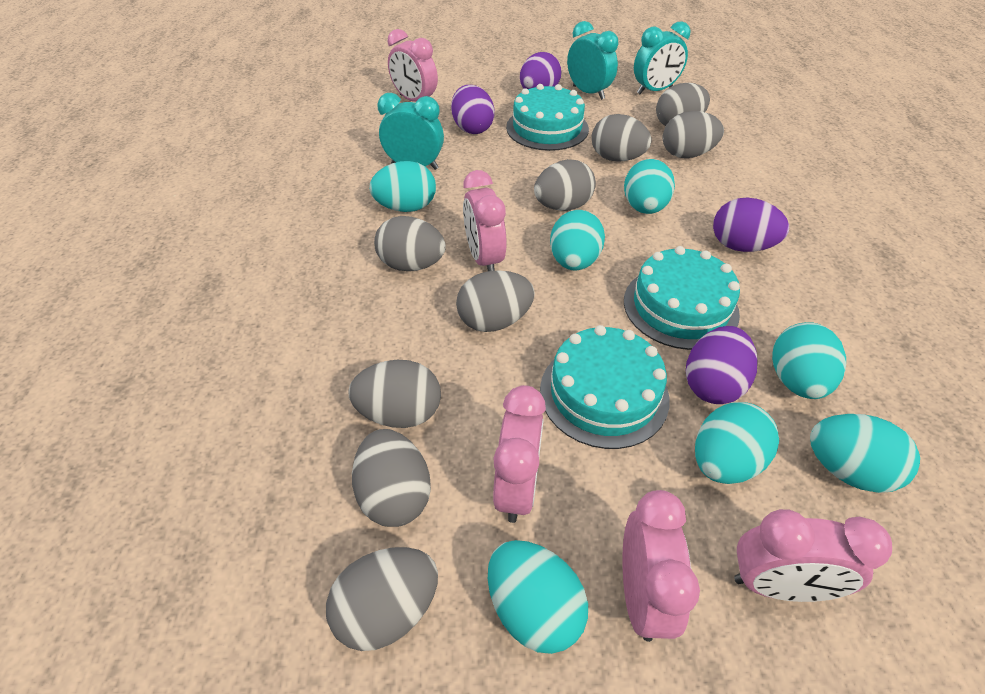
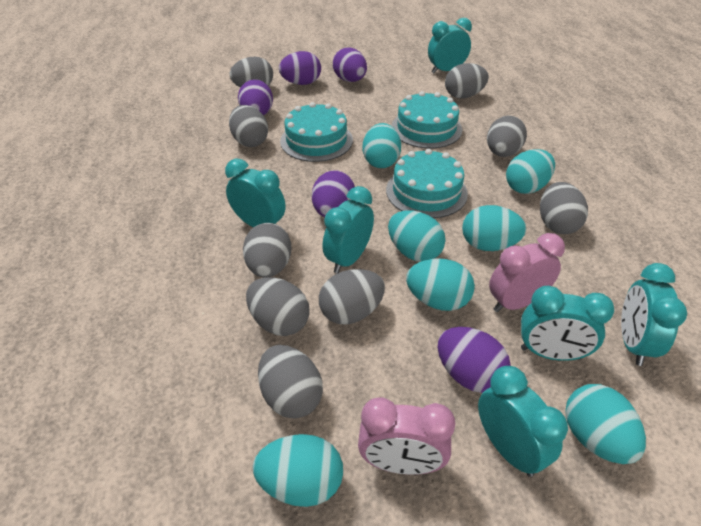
pink clock: [388,29,438,102] [463,170,507,271] [493,385,546,523] [622,490,700,642] [734,509,892,602] = 5 -> [358,397,455,475] [489,233,565,312] = 2
purple egg: [451,85,495,134] [520,52,562,89] [686,326,758,404] [713,198,789,252] = 4 -> [238,79,273,115] [279,51,321,85] [312,171,355,217] [333,48,367,82] [438,327,511,393] = 5
turquoise clock: [377,93,444,170] [567,21,618,100] [634,21,691,94] = 3 -> [225,159,286,228] [323,186,374,274] [428,18,472,73] [478,366,568,477] [521,286,614,361] [621,263,687,366] = 6

